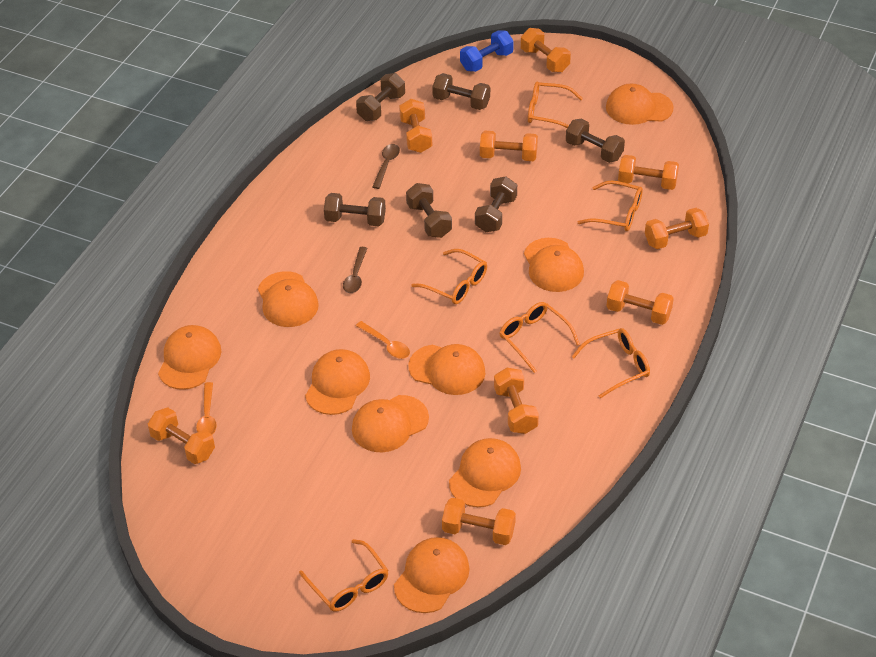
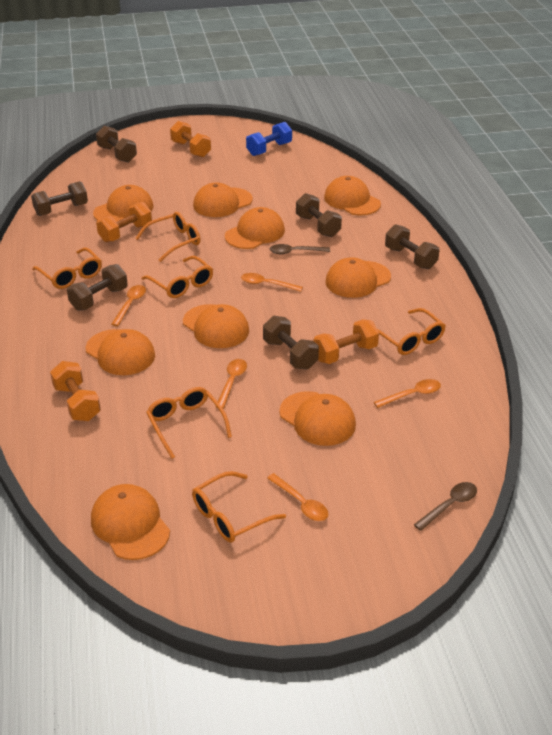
orange dumbbell: [148,408,215,464] [399,99,432,153] [442,498,516,545] [480,131,538,161] [494,368,539,434] [521,28,571,73] [606,280,674,325] [618,155,679,190] [645,208,709,249] = 9 -> [50,361,101,421] [96,202,152,242] [170,121,211,157] [314,319,379,364] = 4
orange spoon: [196,382,217,434] [356,321,410,359] = 2 -> [111,285,146,326] [215,359,247,409] [241,273,303,292] [267,473,328,521] [374,379,441,408] = 5

